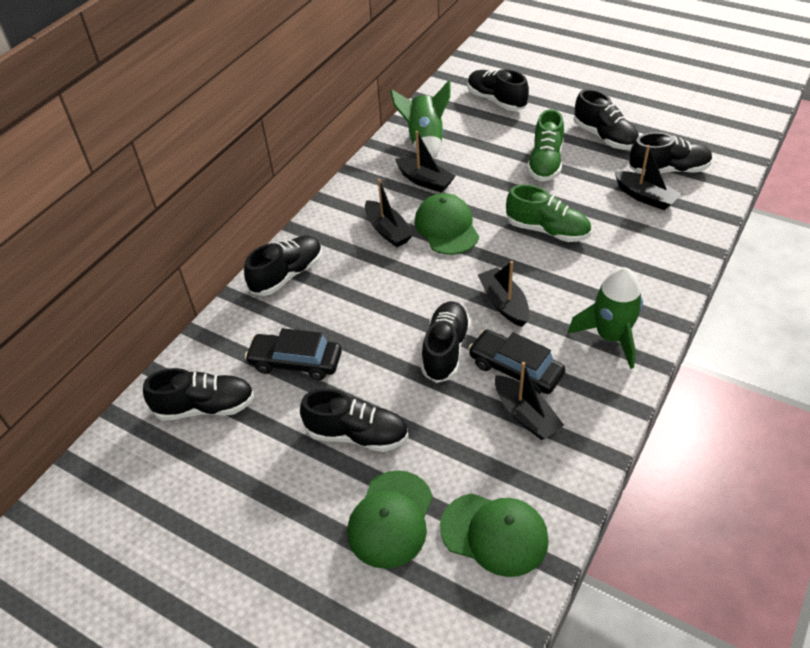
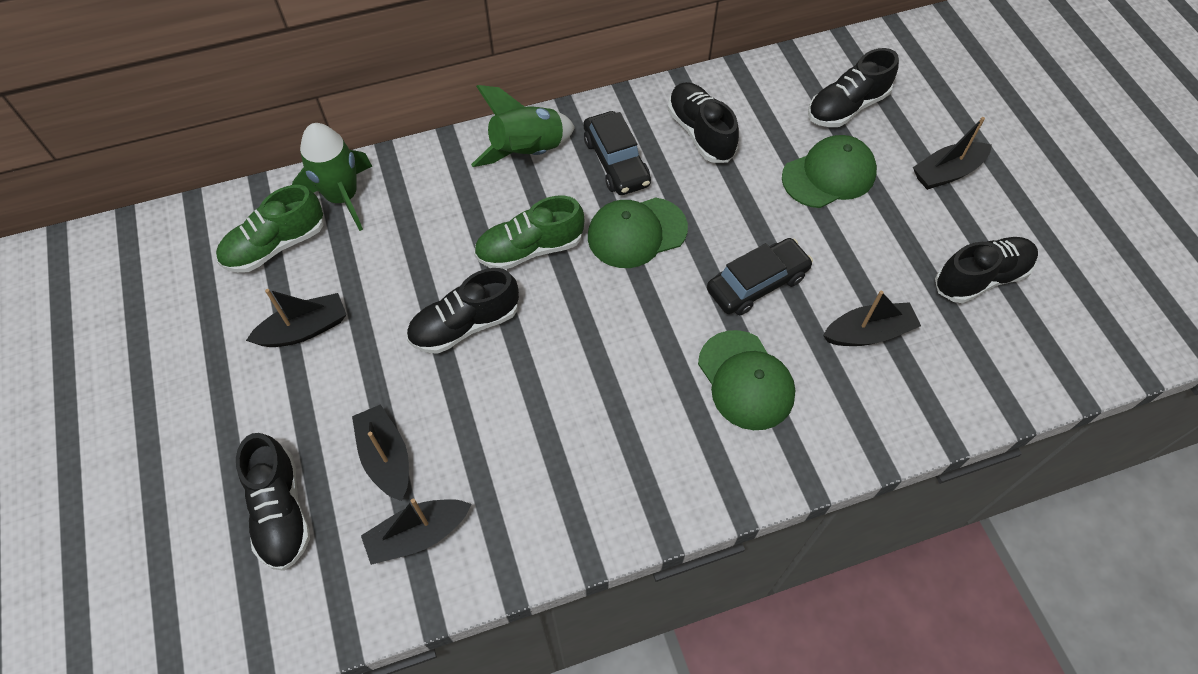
black shoe: [143,368,254,421] [244,236,322,296] [300,389,409,452] [421,301,471,383] [468,69,529,111] [574,89,639,150] [629,132,713,175] = 7 -> [236,433,310,571] [407,268,519,354] [668,82,739,163] [808,48,899,127] [935,237,1038,303] = 5

